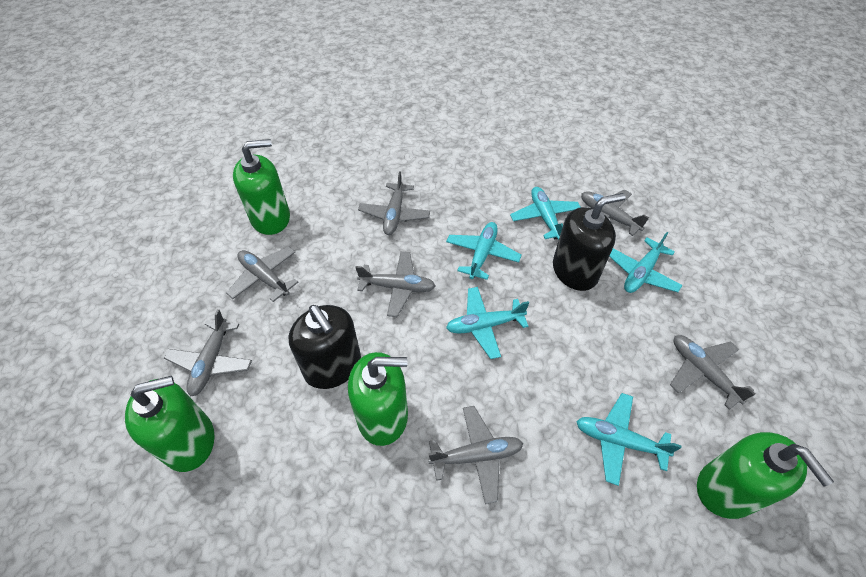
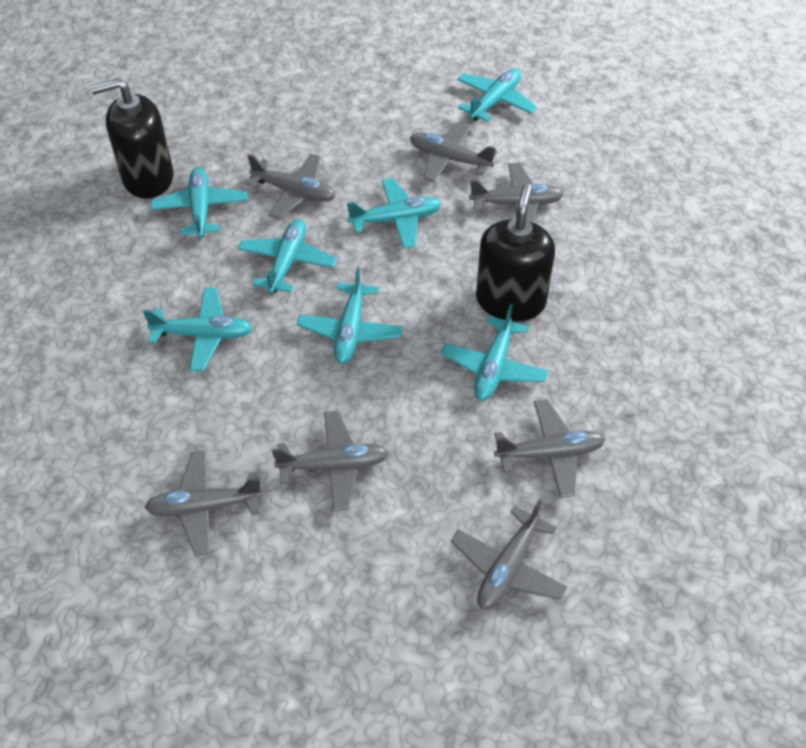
green soap dispenser: [125,376,214,472] [233,139,290,235] [348,352,408,446] [697,432,834,519] = 4 -> none = 0
turquoise plane: [446,222,522,280] [446,287,529,359] [510,187,580,240] [576,393,681,486] [609,232,683,293] = 5 -> [143,288,252,372] [151,168,248,238] [238,219,337,294] [297,267,403,364] [347,178,442,249] [441,304,548,401] [457,68,537,122] = 7

